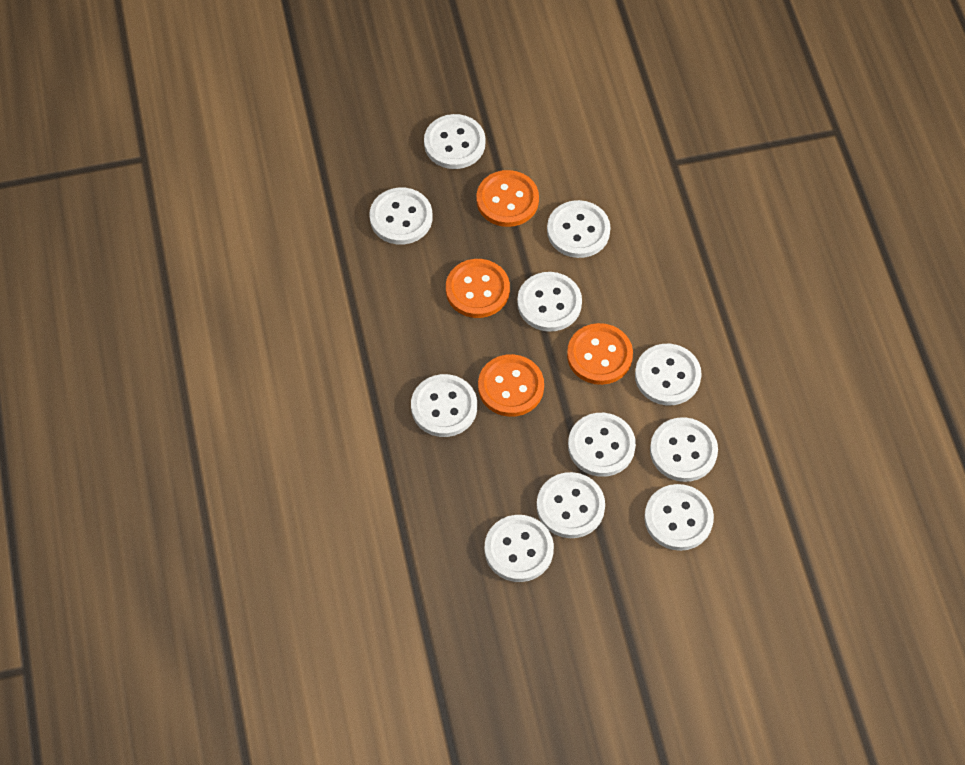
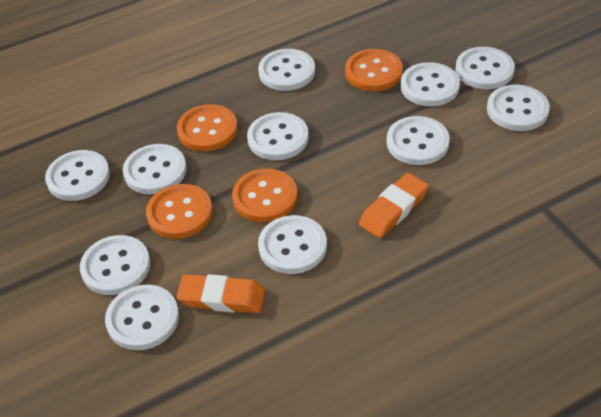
orange eraser: none = 0 -> [176,274,265,313] [359,173,429,238] = 2

